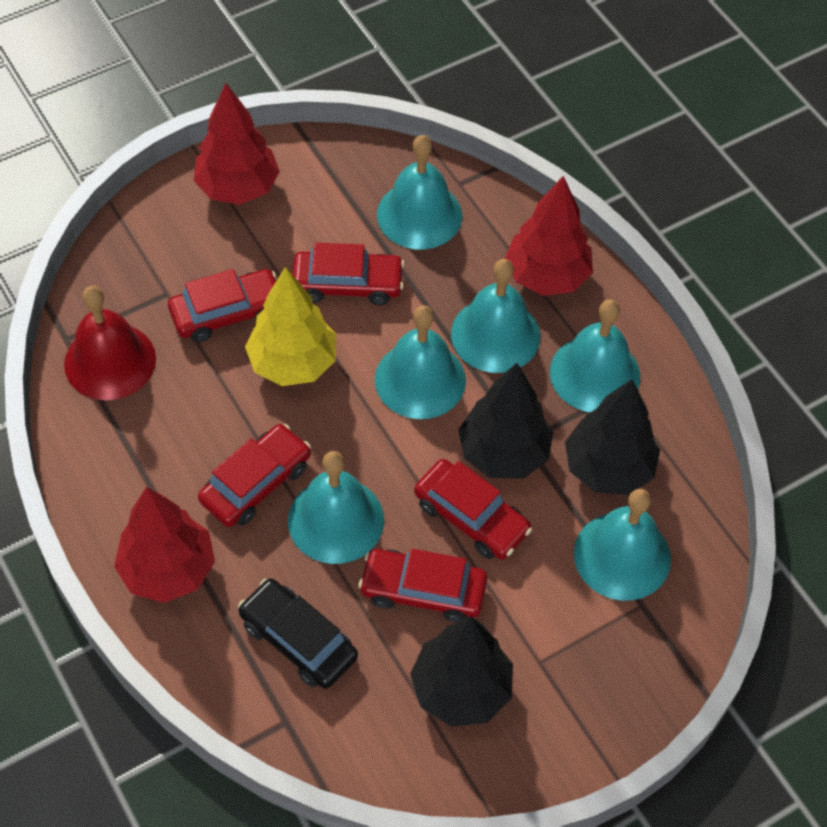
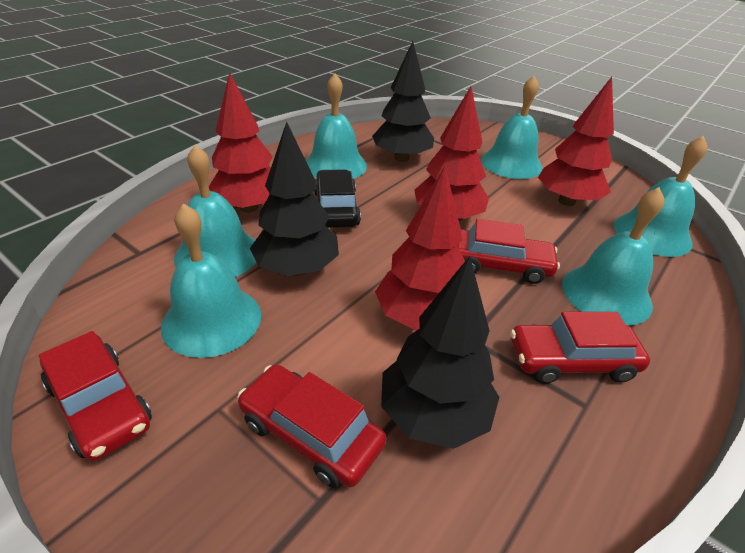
red bell: [64,286,156,400] = 1 -> none = 0
red car: [168,269,276,342] [198,424,311,527] [292,243,405,305] [358,549,487,622] [414,459,532,560] = 5 -> [39,331,152,461] [237,364,386,488] [457,219,560,284] [510,312,650,384] = 4
red tree: [114,487,215,603] [193,83,280,205] [505,176,593,296] = 3 -> [209,73,273,213] [375,167,465,331] [414,86,489,219] [538,77,614,206] = 4
yellow tree: [245,267,336,386] = 1 -> none = 0

